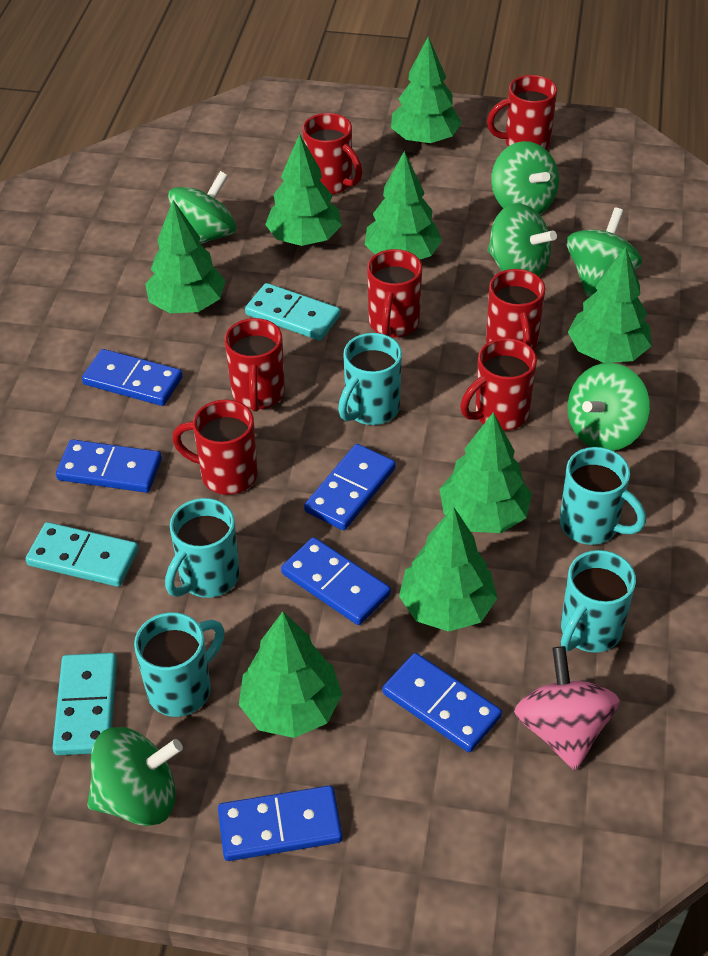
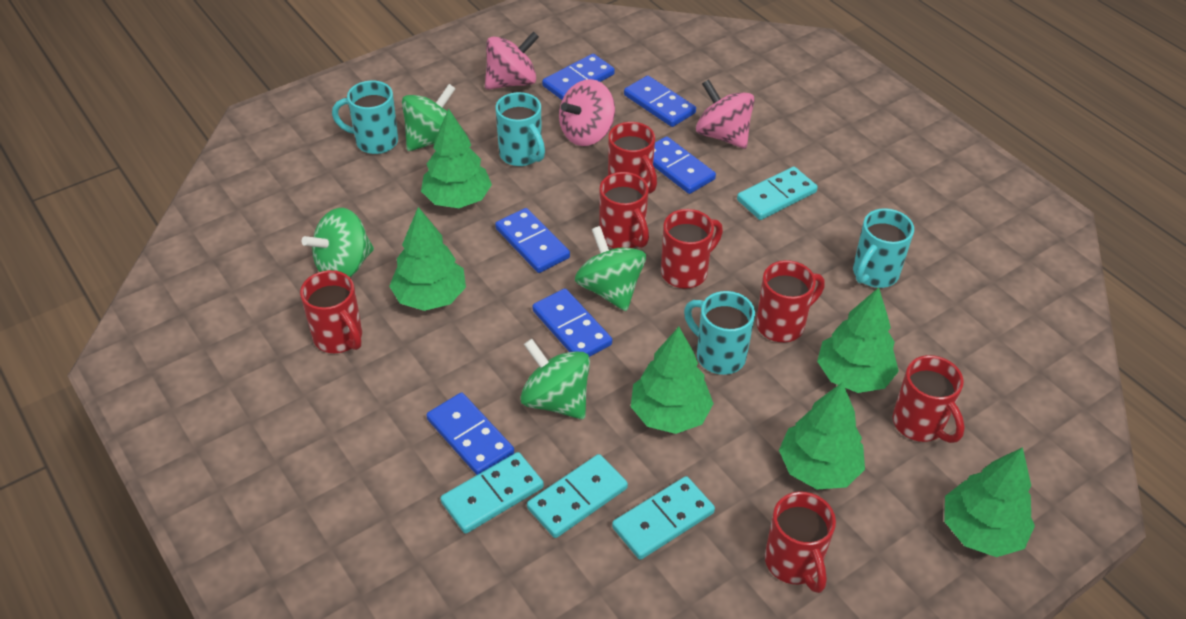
green spinning top: [87,727,183,826] [168,171,236,245] [488,203,557,276] [491,141,559,214] [566,208,642,297] [568,363,650,451] = 6 -> [302,208,374,277] [402,84,456,151] [521,339,590,419] [575,226,646,311] = 4
green tree: [145,200,225,313] [239,612,342,738] [265,134,342,246] [365,151,442,260] [391,36,462,144] [399,507,497,632] [439,412,532,533] [568,247,651,363] = 8 -> [389,207,466,311] [421,109,492,208] [631,327,714,434] [779,382,865,489] [817,287,899,393] [944,447,1035,557] = 6
pink spinning top: [514,646,620,771] = 1 -> [485,31,539,90] [559,79,615,146] [696,79,755,149] = 3
turquoise domino: [26,522,139,587] [52,653,117,755] [245,283,341,341] = 3 -> [441,452,544,534] [527,454,628,538] [612,476,715,560] [737,167,818,220] = 4
turquoise mug: [134,612,225,717] [165,498,240,598] [338,333,402,425] [560,447,646,545] [561,550,636,653] = 5 -> [332,80,398,154] [495,92,545,166] [684,291,755,375] [853,208,914,288] = 4

